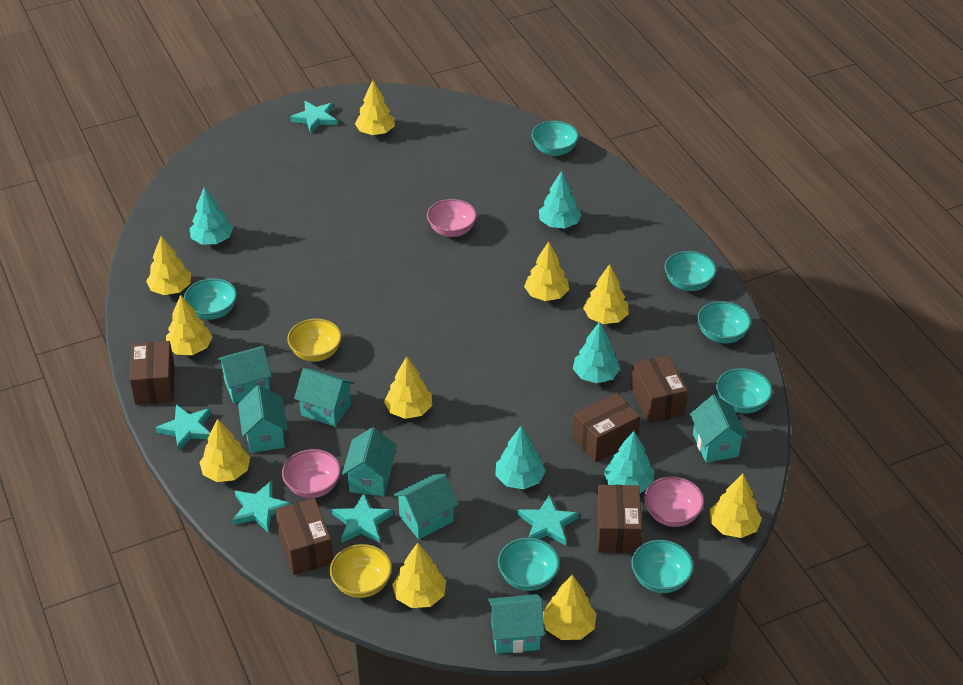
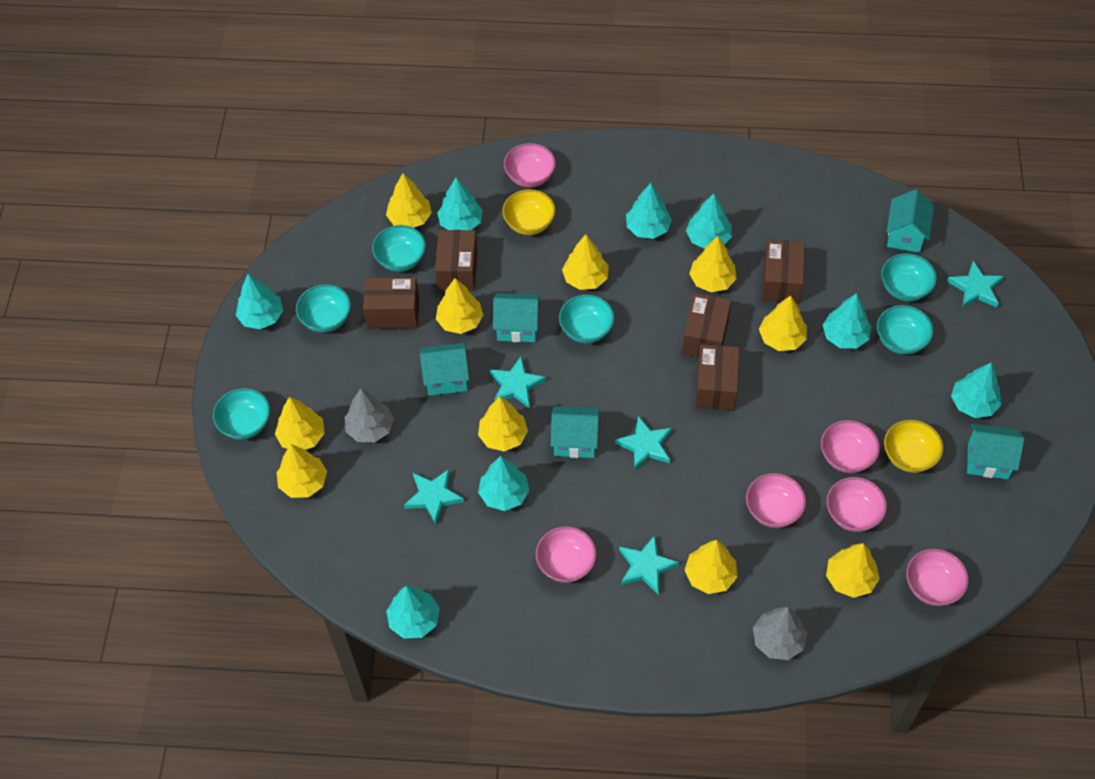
grey tree: none = 0 -> [344,388,394,443] [753,607,807,660] = 2
pink bowl: [282,449,341,498] [427,199,477,237] [644,476,704,527] = 3 -> [504,143,556,187] [536,526,597,583] [746,473,806,528] [821,420,880,473] [826,477,887,532] [906,549,969,606] = 6
turquoise bowl: [184,278,237,320] [498,538,560,591] [532,121,579,156] [631,540,694,593] [664,251,716,291] [697,301,751,344] [716,368,772,413] = 7 -> [213,388,270,439] [296,284,351,332] [372,225,426,272] [559,294,615,343] [877,305,933,354] [881,253,937,301] = 6
turquoise house: [218,346,272,403] [238,385,288,453] [294,368,354,427] [342,427,397,496] [393,474,458,539] [488,594,545,654] [690,394,748,463] = 7 -> [420,343,469,396] [493,293,540,342] [551,406,600,458] [887,189,934,253] [967,424,1024,479] = 5
turquoise tree: [190,187,233,245] [495,426,546,489] [539,171,582,228] [573,322,620,383] [604,431,654,493] = 5 -> [236,274,283,329] [386,586,440,638] [437,177,483,230] [478,456,530,511] [626,183,672,239] [686,193,732,249] [823,293,871,349] [951,363,1002,418] = 8

